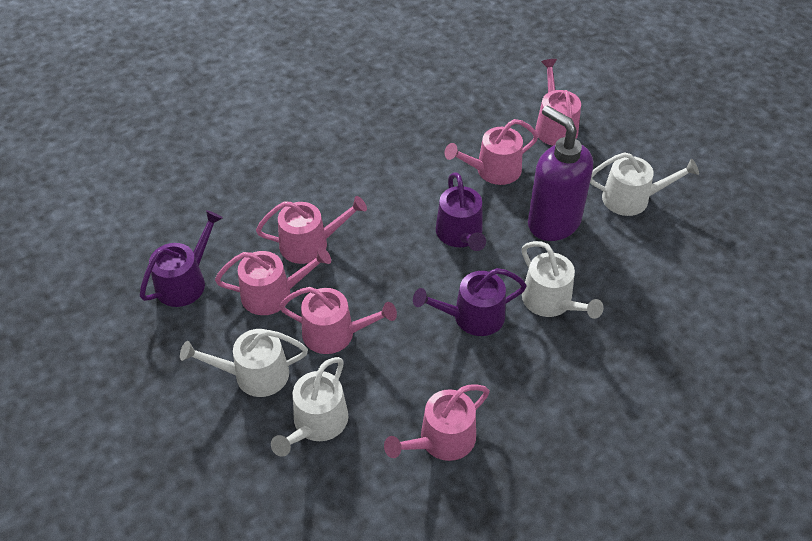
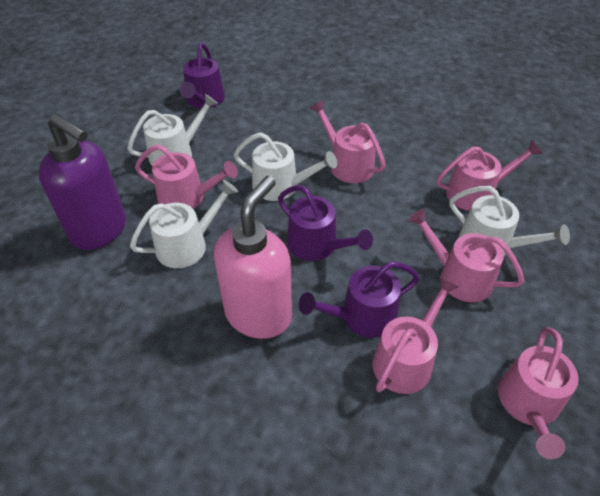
pink soap dispenser: none = 0 -> [214,176,292,339] = 1

